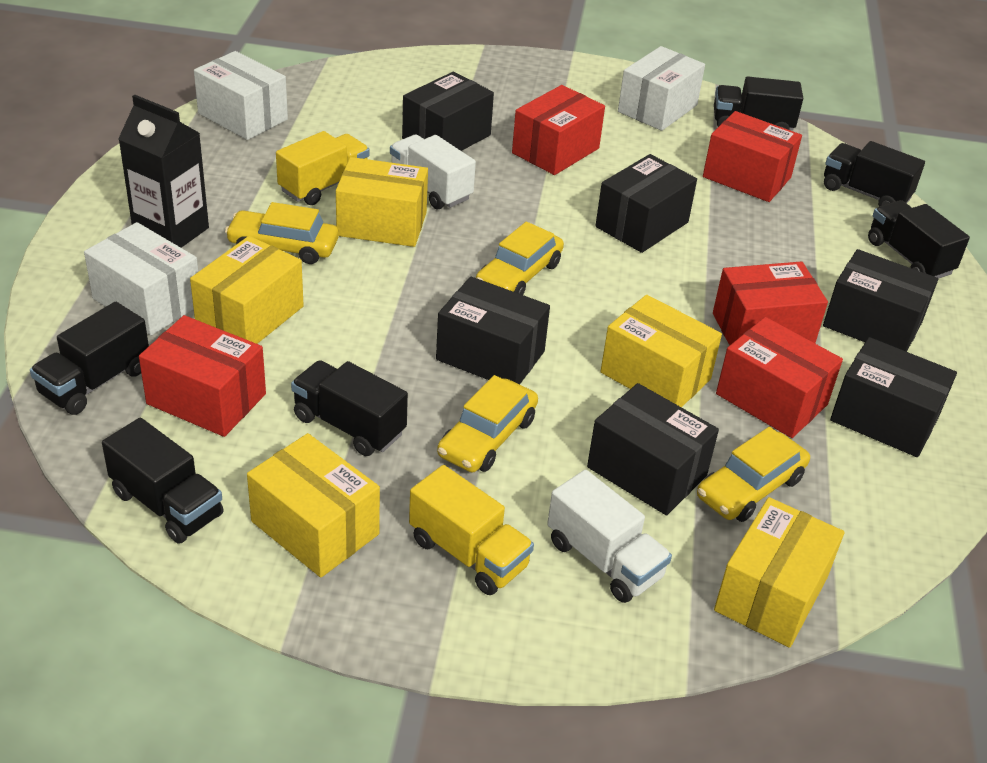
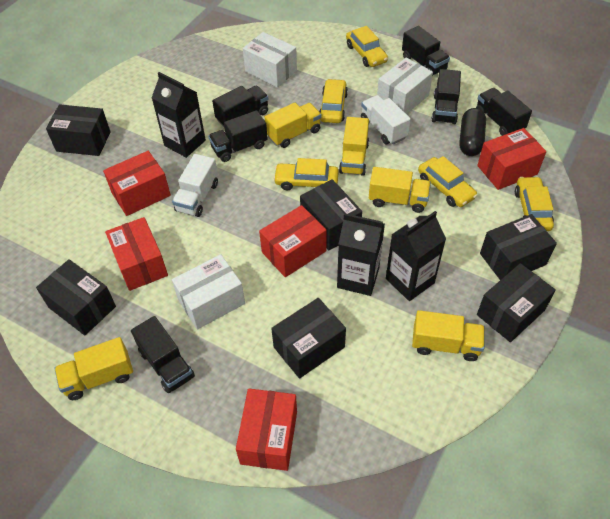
black capsule: none = 0 -> [459,108,486,156] = 1
black carton: [118,95,209,248] = 1 -> [152,72,206,158] [337,213,385,296] [386,211,446,301] = 3
yellow box: [190,236,304,344] [247,433,380,577] [336,157,428,247] [601,295,722,407] [714,497,844,648] = 5 -> none = 0
yellow car: [225,202,339,264] [437,375,538,472] [476,222,564,295] [697,427,810,522] = 4 -> [273,158,339,190] [319,79,348,123] [346,26,388,67] [418,156,478,207] [515,176,554,231] = 5
yellow truck: [276,131,370,205] [409,465,534,595] = 2 -> [54,337,133,400] [265,103,321,148] [339,117,369,176] [369,167,431,213] [412,310,485,361] = 5

